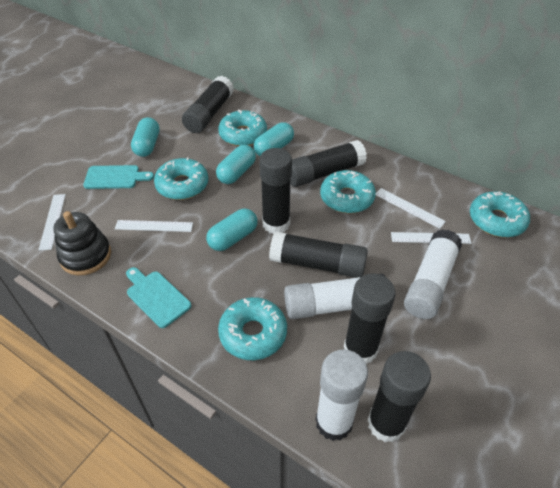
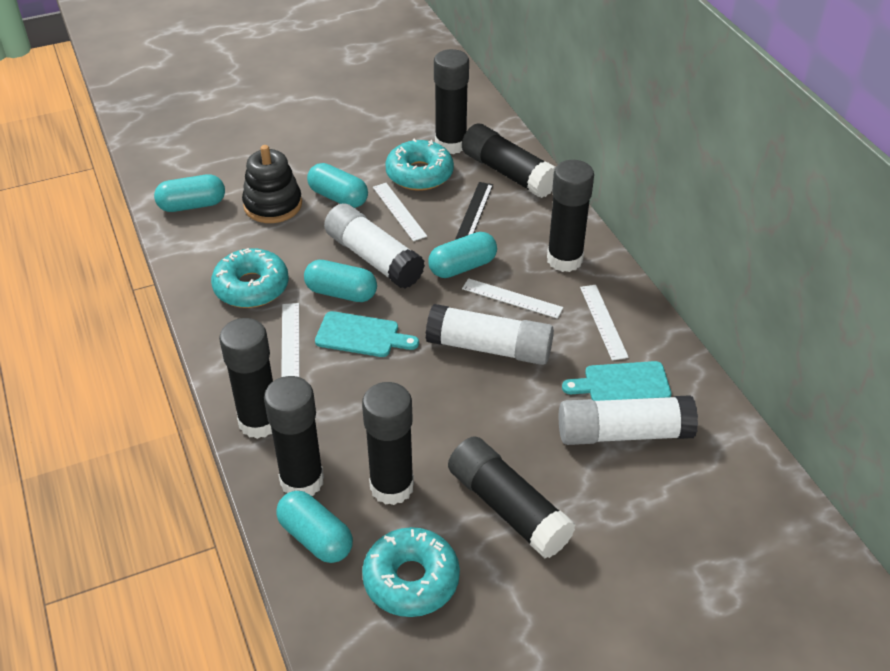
black glue stick: [182,76,234,133] [259,148,292,234] [269,231,368,278] [290,140,367,187] [344,273,396,364] [367,351,431,443] = 6 -> [219,318,273,439] [264,376,324,496] [362,382,414,505] [434,49,469,154] [448,436,576,558] [462,124,556,198] [547,160,594,272] = 7
black ruler: none = 0 -> [455,182,493,240] = 1
turquoise capsule: [131,117,160,157] [206,208,258,251] [216,145,256,184] [254,122,294,156] = 4 -> [154,174,225,212] [276,491,353,563] [304,260,377,302] [307,163,368,208] [428,232,497,278] = 5
turquoise donut: [154,157,208,200] [218,109,267,146] [218,297,287,360] [320,170,376,213] [470,191,530,238] = 5 -> [211,248,289,308] [362,527,460,617] [385,139,454,191] = 3

